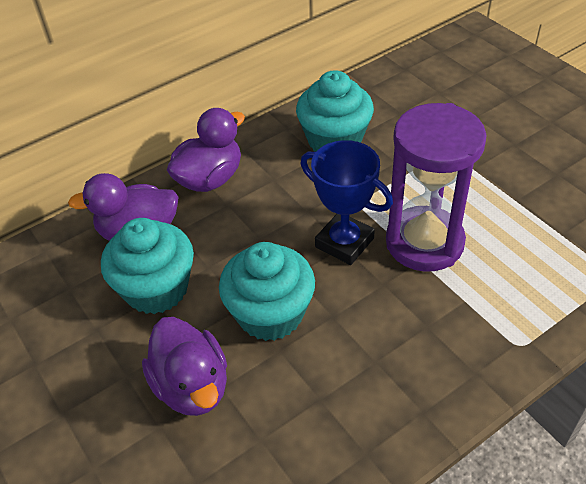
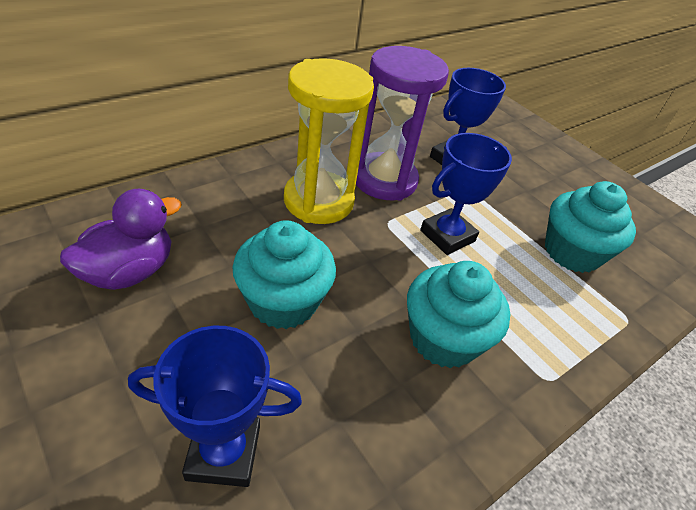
blue trophy: [301,140,393,265] = 1 -> [128,326,302,487] [420,133,512,255] [430,68,506,165] = 3
purple duck: [68,173,179,241] [142,317,227,416] [167,108,245,192] = 3 -> [60,189,182,290] = 1
yellow hourglass: none = 0 -> [284,58,374,224] = 1

